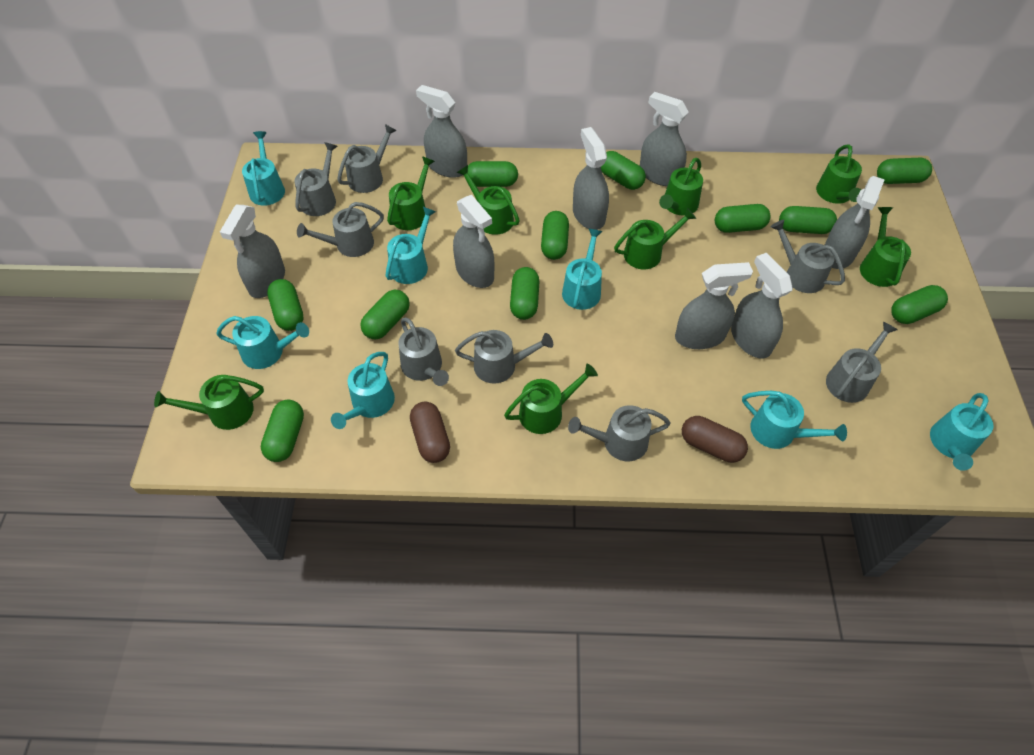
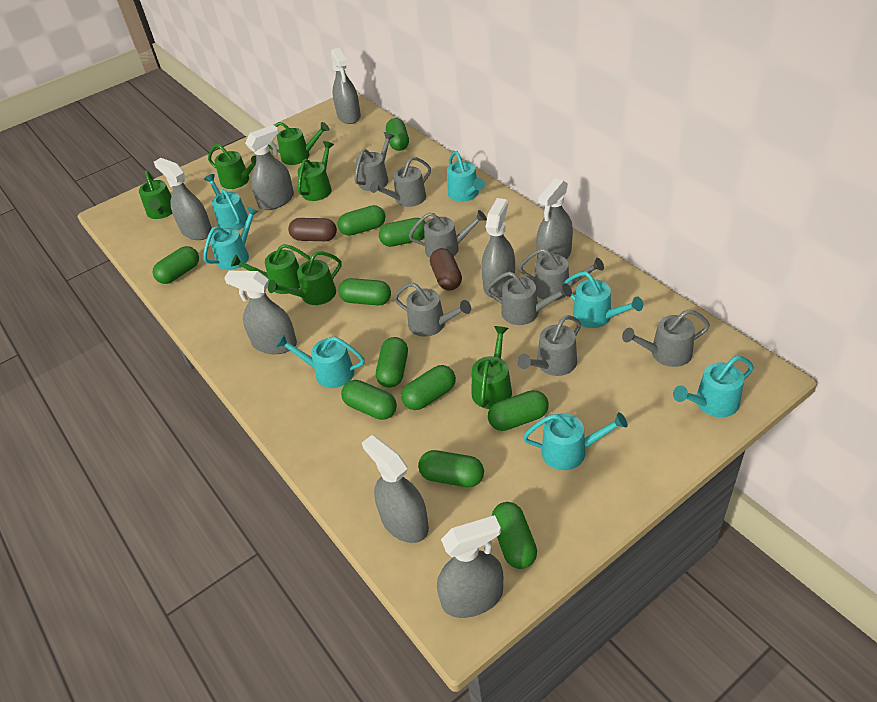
green watering can: [154,375,264,430] [387,156,435,230] [457,165,520,235] [504,364,598,434] [614,208,696,270] [659,158,703,215] [816,144,862,204] [860,207,911,287] = 8 -> [139,170,172,219] [208,143,256,189] [231,244,311,294] [268,122,329,165] [268,251,342,305] [298,141,334,201] [472,326,512,409] = 7

